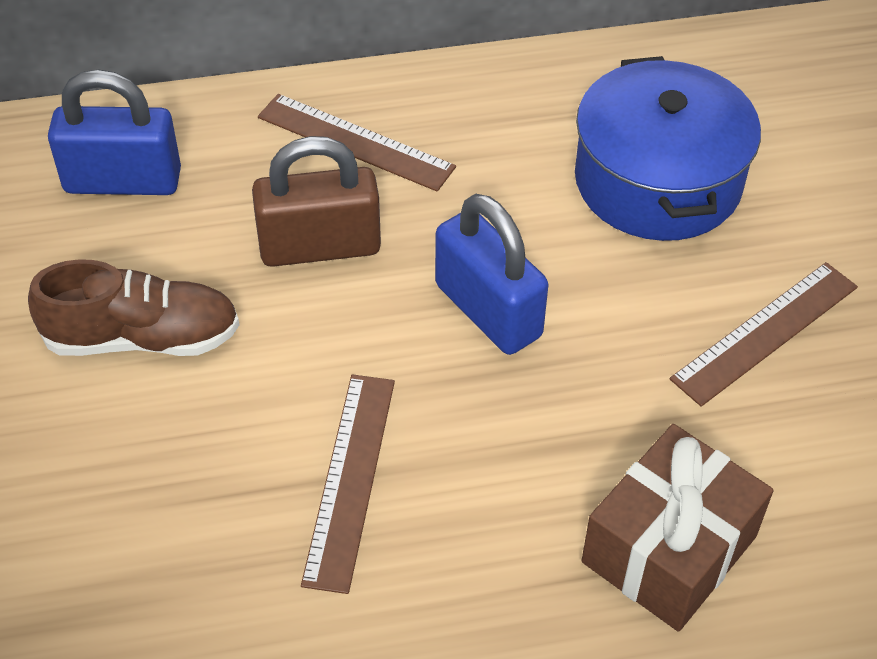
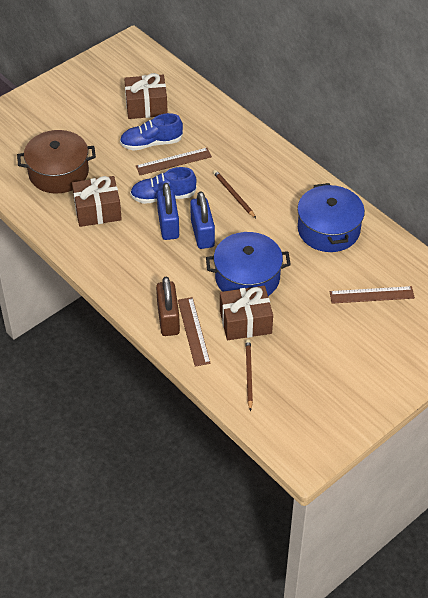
blue pot: [575,56,761,241] = 1 -> [206,232,291,296] [297,183,365,252] = 2
blue shoe: none = 0 -> [120,113,183,151] [130,167,197,204] = 2
brown gift: [582,424,774,631] = 1 -> [72,176,122,227] [124,73,168,119] [220,286,273,340] = 3
brown pencil: none = 0 -> [213,170,256,218] [245,339,253,411] = 2
brown pot: none = 0 -> [17,130,96,194] = 1
brown shoe: [28,259,240,356] = 1 -> none = 0

